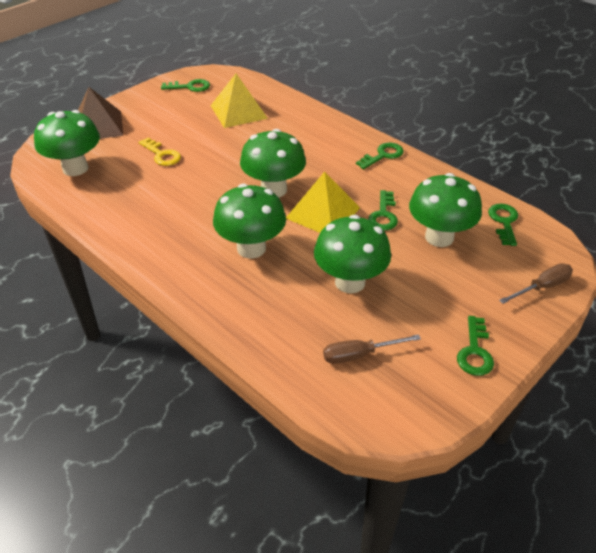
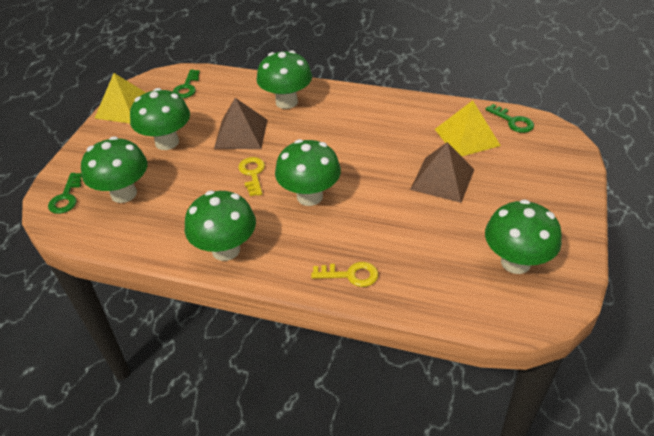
brown pyramid: [78,87,124,139] = 1 -> [214,98,267,149] [410,142,475,203] = 2
brown screwdriver: [323,334,421,364] [499,263,573,304] = 2 -> none = 0
green key: [161,79,210,92] [356,143,404,169] [368,190,398,231] [457,316,494,376] [488,204,518,246] = 5 -> [48,173,82,214] [173,69,200,98] [485,104,534,133] = 3
green mushroom: [34,110,100,176] [213,184,286,259] [240,129,306,198] [314,215,391,293] [409,173,482,247] = 5 -> [81,136,147,203] [130,88,190,150] [185,191,256,261] [256,50,312,109] [275,139,341,206] [485,199,562,274] = 6
yellow key: [139,138,181,166] = 1 -> [238,157,265,196] [311,262,378,287] = 2

